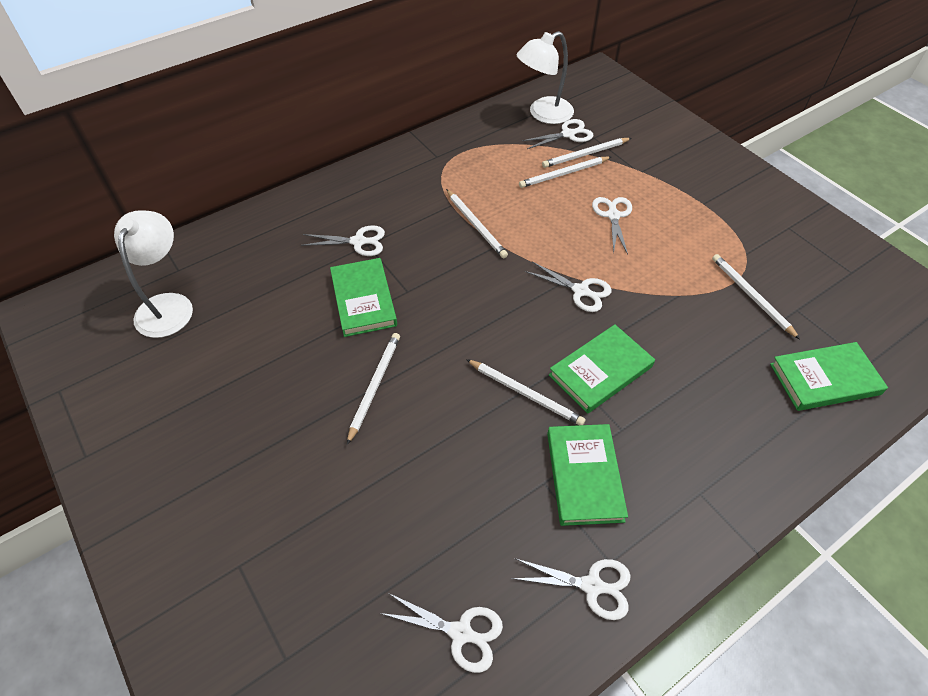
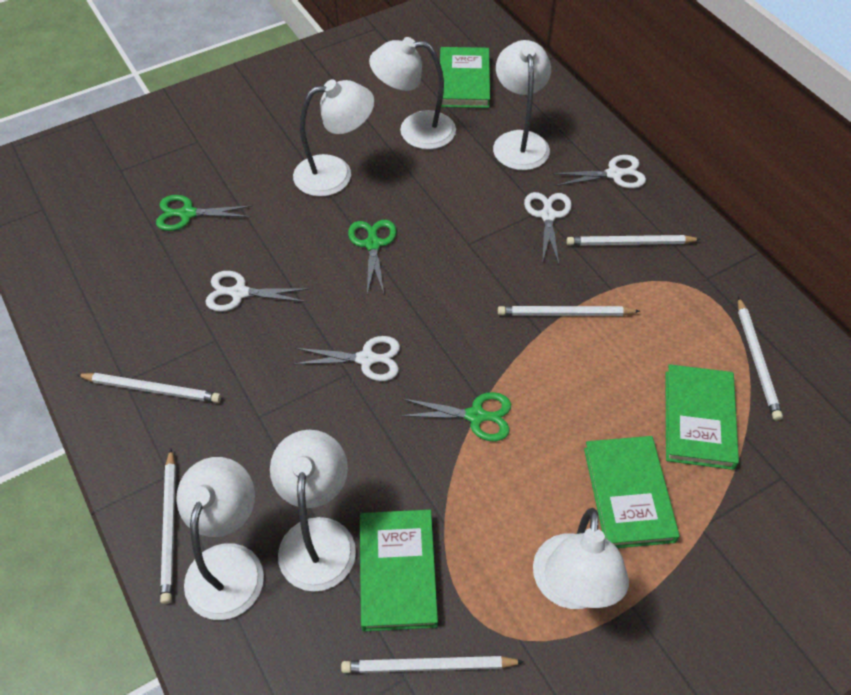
green scissors: none = 0 -> [156,195,252,231] [348,220,397,294] [399,392,511,441] = 3
white lamp: [114,210,193,338] [517,31,574,124] = 2 -> [176,457,264,620] [270,430,356,592] [293,79,374,197] [369,37,456,149] [493,40,551,170] [533,508,629,609] = 6
white scissors: [301,225,385,256] [380,593,503,673] [511,558,631,620] [522,119,593,149] [525,261,612,312] [592,197,632,255] = 6 -> [205,271,308,312] [293,336,400,381] [524,192,572,264] [552,155,646,188] = 4

